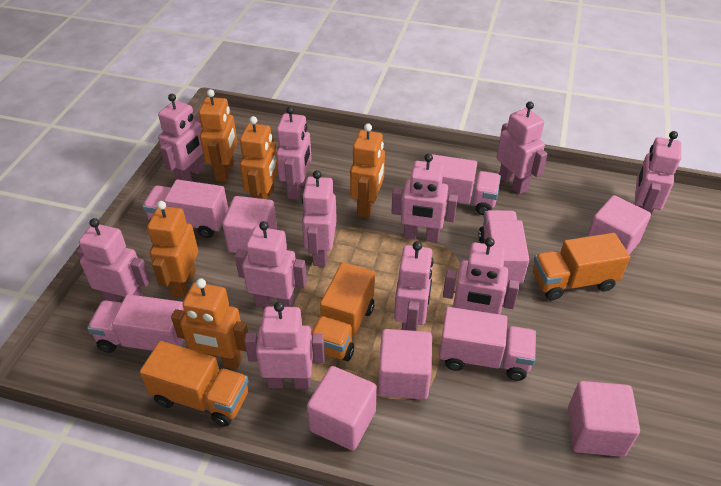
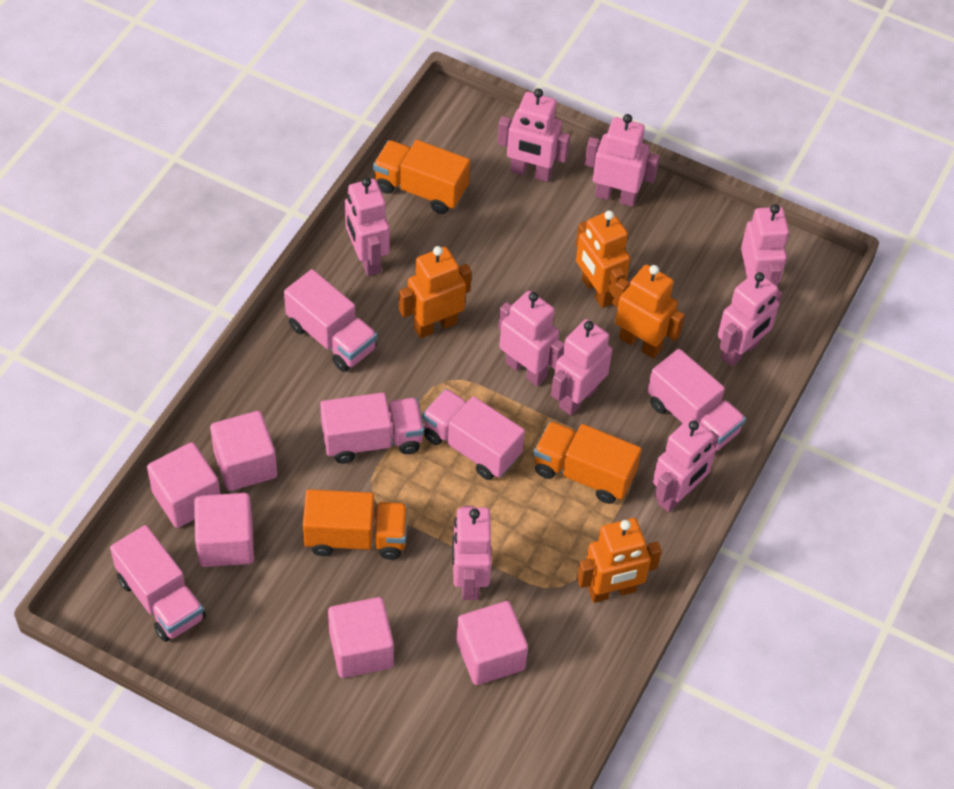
orange robot: [147,201,198,298] [171,279,248,369] [199,89,238,182] [240,116,278,199] [350,123,385,218] = 5 -> [399,246,472,338] [576,210,630,308] [577,518,662,603] [612,264,685,359] = 4
pink robot: [77,218,150,302] [158,94,204,181] [235,221,307,307] [244,301,325,389] [276,106,312,200] [302,170,337,267] [391,153,458,243] [394,241,434,331] [443,237,520,314] [496,101,547,194] [635,131,681,225] = 11 -> [345,177,390,276] [452,506,492,600] [497,88,570,182] [498,291,564,386] [551,319,612,415] [585,114,660,207] [653,417,719,512] [718,271,782,367] [741,204,789,286] = 9

